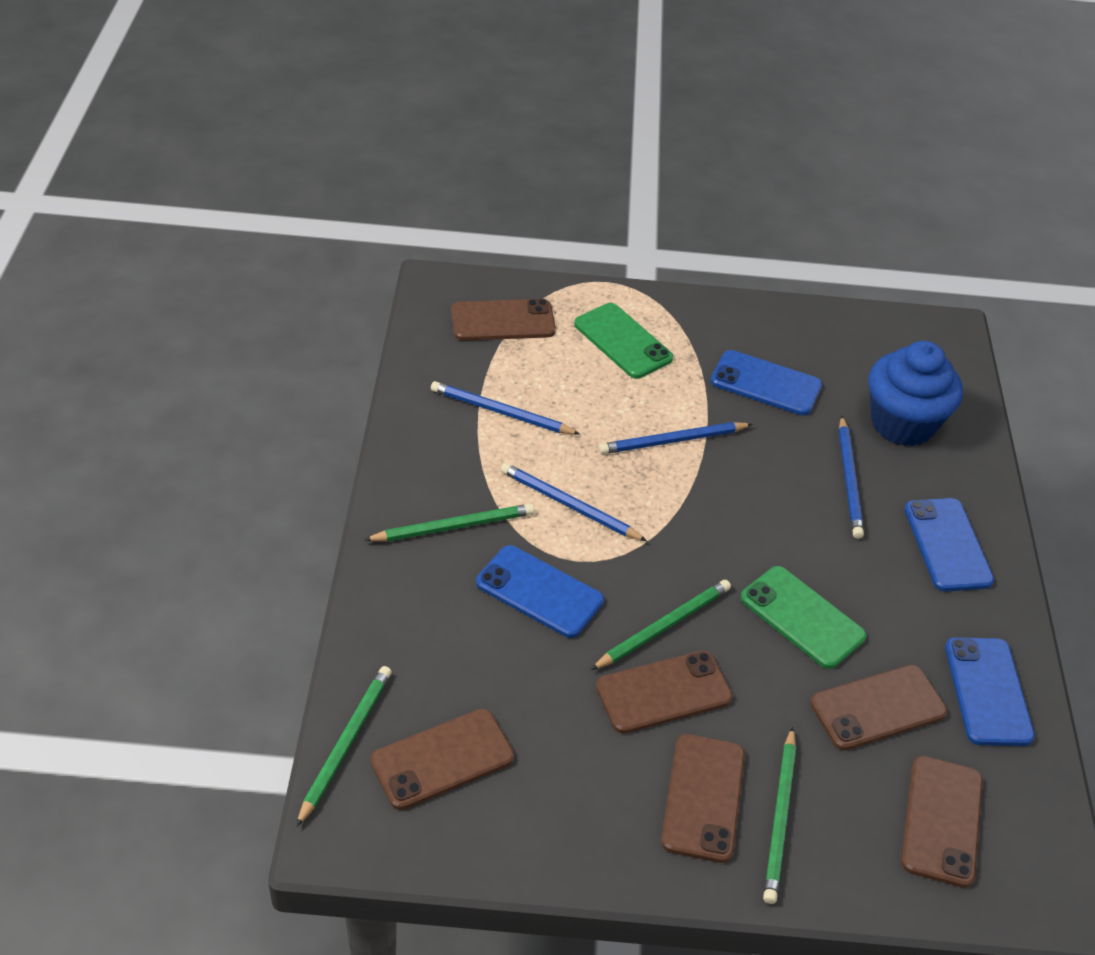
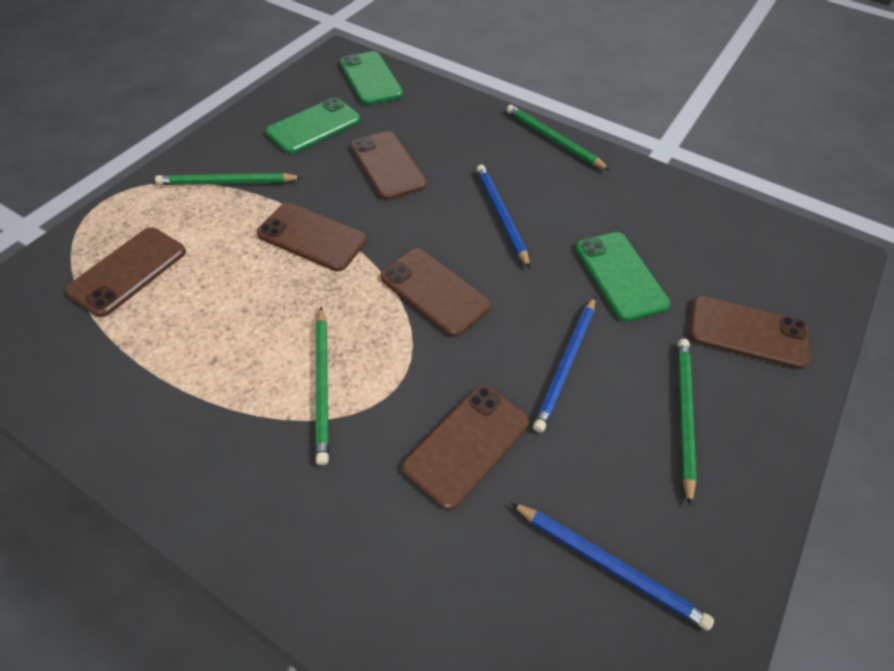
blue cupcake: [868,341,963,446] = 1 -> none = 0
blue pencil: [431,381,580,435] [500,463,647,541] [599,422,753,454] [839,416,864,539] = 4 -> [476,165,530,268] [511,502,714,631] [533,296,595,433] = 3
blue phone: [476,545,604,638] [711,350,822,415] [904,498,994,592] [945,637,1035,746] = 4 -> none = 0
green phone: [574,303,673,379] [741,566,866,669] = 2 -> [266,97,360,154] [340,51,403,105] [575,232,670,321] = 3

